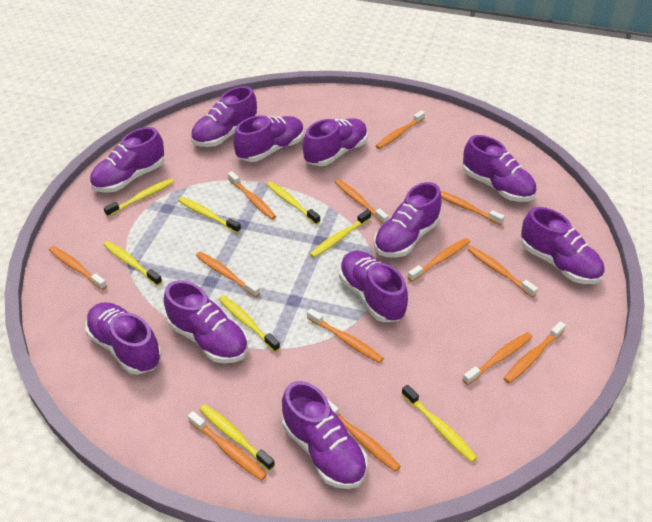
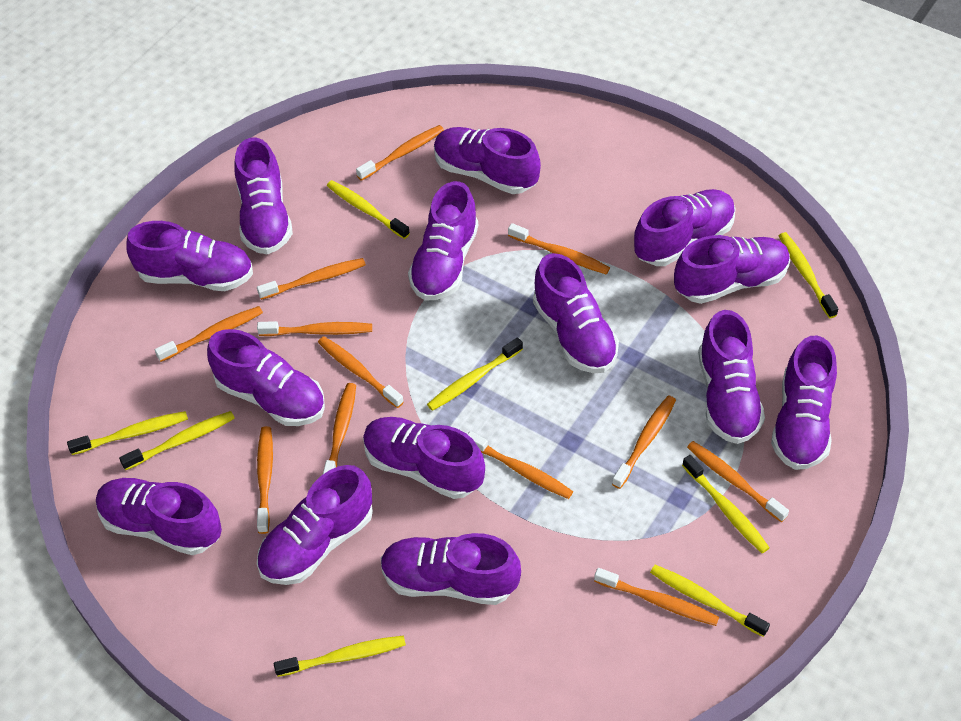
orange toothbrush: [49,246,107,290] [188,411,267,481] [196,252,260,297] [228,171,276,220] [307,308,384,363] [327,399,401,472] [335,179,389,224] [376,110,425,149] [407,238,470,282] [440,191,505,225] [462,332,532,385] [467,246,538,297] [503,322,566,383] = 13 -> [155,306,263,362] [257,258,366,300] [257,321,372,336] [257,426,273,534] [318,336,404,408] [323,383,356,474] [356,125,444,181] [468,431,573,499] [508,223,610,274] [594,568,719,626] [612,396,676,489] [687,441,789,522] = 12
purple shoe: [85,302,161,375] [90,127,164,193] [164,280,248,363] [191,86,257,147] [233,115,304,162] [282,381,368,489] [303,118,368,166] [339,251,408,322] [374,182,441,257] [463,135,536,202] [521,207,604,284] = 11 -> [96,478,222,555] [126,221,253,291] [207,329,325,426] [234,138,293,254] [257,465,373,585] [363,417,485,499] [381,533,521,605] [408,181,478,300] [434,127,541,194] [533,253,619,373] [634,189,736,266] [674,235,790,304] [698,310,765,444] [771,336,837,470] = 14

